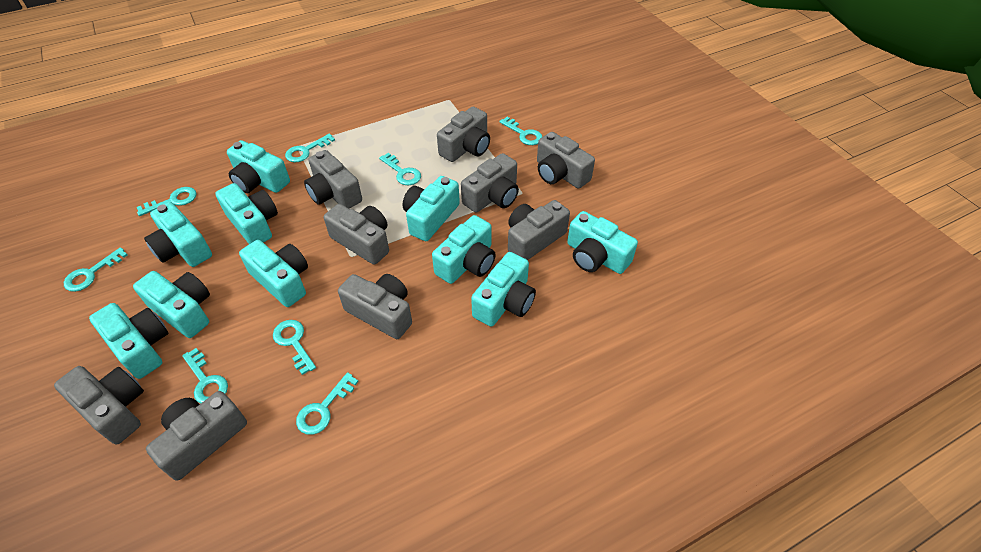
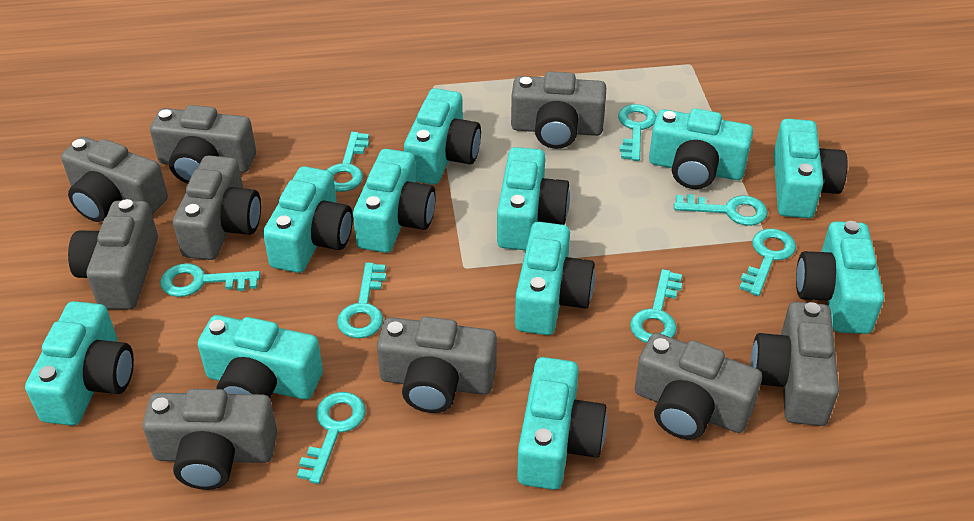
turquoise camera: [89,303,169,379] [133,271,210,338] [144,202,212,267] [215,183,278,244] [227,140,290,193] [239,240,308,307] [403,176,460,241] [432,215,495,284] [471,252,536,327] [567,211,638,274] = 10 -> [25,301,134,426] [198,315,323,400] [263,166,353,273] [353,149,436,253] [404,88,481,185] [497,147,570,250] [515,222,595,335] [517,357,607,490] [649,108,753,189] [773,119,848,218] [796,221,884,334] = 11

